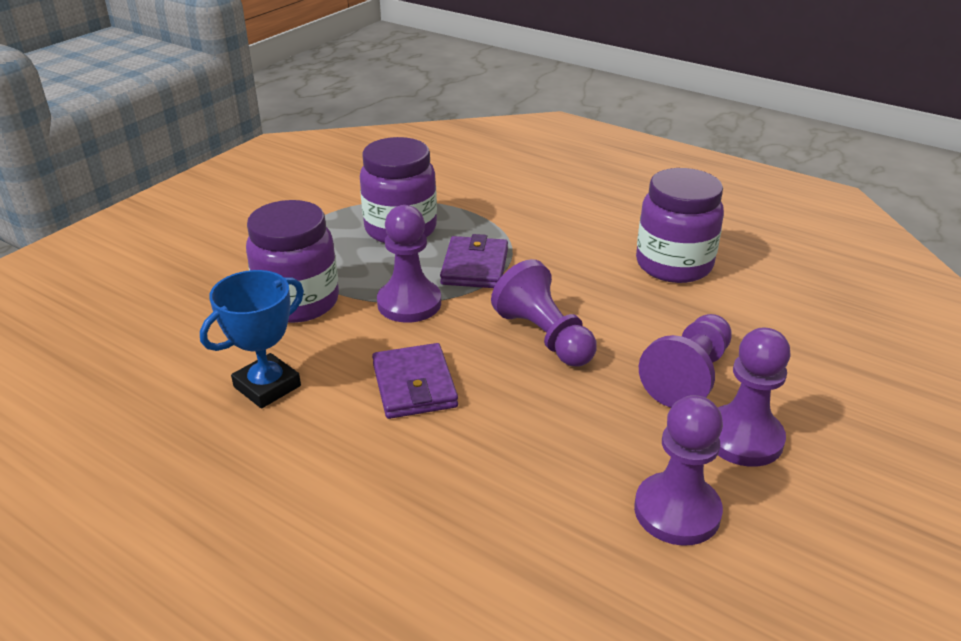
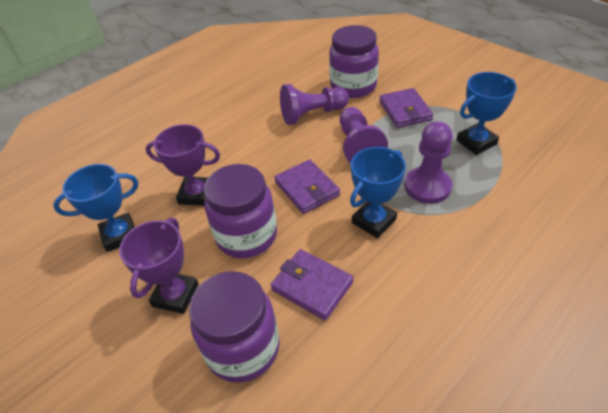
blue trophy: [200,270,304,409] = 1 -> [53,164,138,252] [350,147,406,238] [456,72,517,155] = 3
purple pawn: [377,205,441,322] [491,259,597,367] [634,395,723,546] [639,314,732,408] [718,328,791,467] = 5 -> [280,84,349,125] [340,107,388,163] [405,121,453,204] = 3
purple trophy: none = 0 -> [119,218,199,314] [146,124,220,206] = 2
purple wallet: [372,343,458,419] [440,234,508,288] = 2 -> [271,249,353,320] [274,159,340,214] [379,88,433,128] = 3

